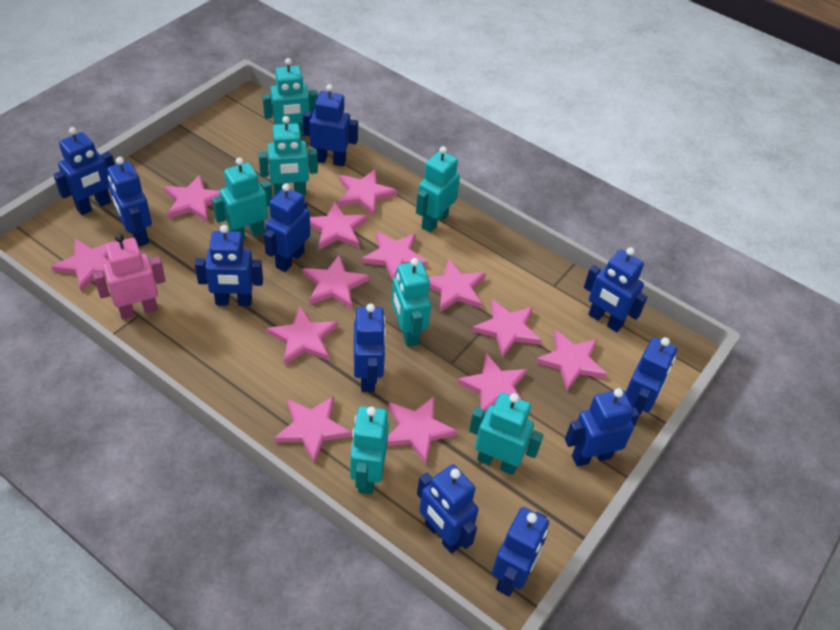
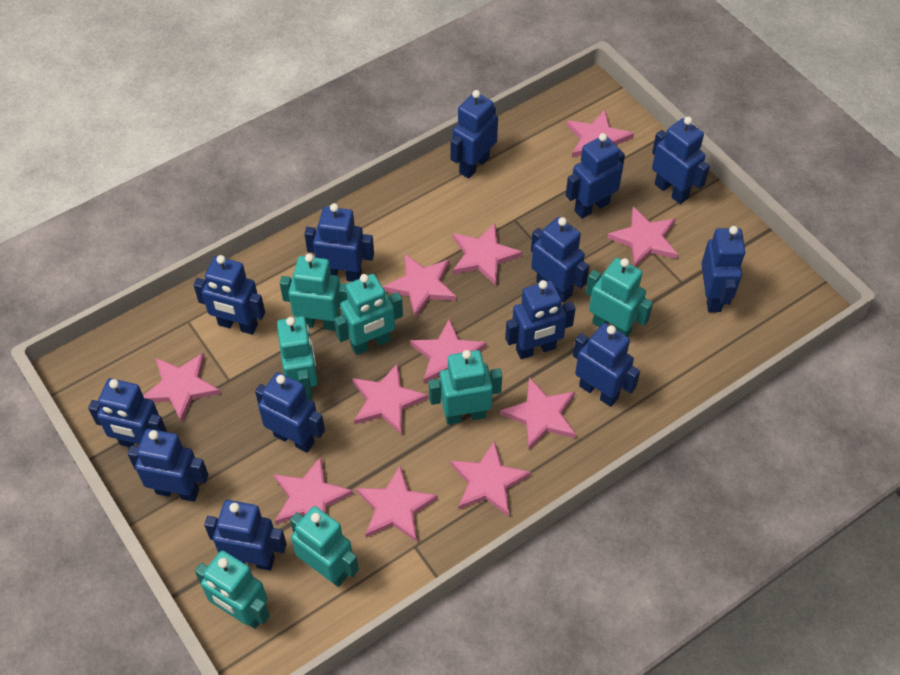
blue robot: [53,127,115,215] [107,157,152,247] [195,225,263,306] [264,183,310,272] [303,84,358,166] [354,304,386,392] [417,464,479,554] [492,507,549,596] [565,388,640,467] [584,247,647,332] [625,337,677,415] = 11 -> [88,378,167,447] [128,429,209,502] [194,255,265,335] [204,500,287,571] [255,372,325,453] [304,203,374,282] [451,90,498,178] [505,280,576,359] [531,217,589,303] [566,133,625,219] [573,323,640,407] [652,117,710,204] [701,226,745,312] = 13
pink robot: [93,234,166,319] = 1 -> none = 0
pink star: [51,239,116,292] [164,175,220,222] [267,306,338,365] [274,396,352,464] [303,255,370,309] [310,201,368,249] [338,169,397,216] [362,231,428,280] [387,396,458,464] [428,259,486,312] [457,353,527,413] [472,299,542,357] [535,330,607,391] = 13 -> [144,353,221,423] [274,457,353,524] [353,363,428,435] [356,466,438,542] [383,254,456,318] [410,319,487,384] [450,440,531,517] [453,223,522,286] [500,377,576,450] [567,110,634,158] [607,207,678,267] = 11

